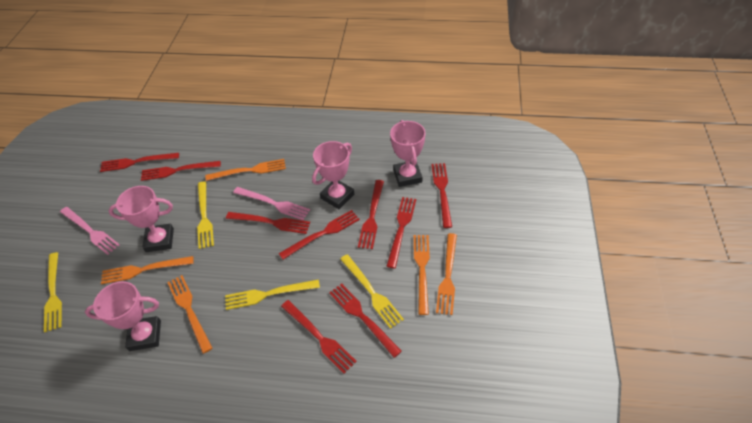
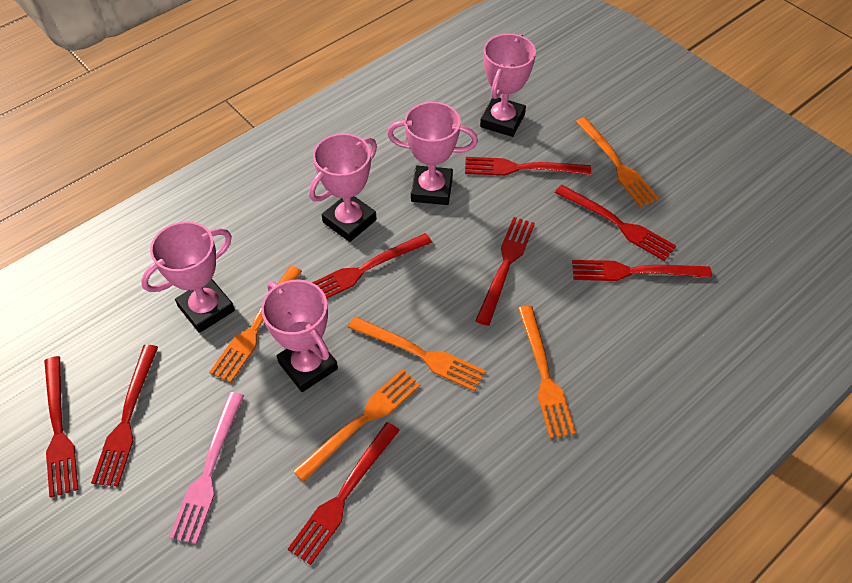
pink fork: [60,207,120,255] [233,187,310,220] = 2 -> [169,392,244,544] = 1
pink trophy: [85,281,161,351] [109,186,174,252] [312,141,354,209] [390,120,426,187] = 4 -> [141,221,235,333] [261,279,338,392] [309,133,377,242] [387,102,478,205] [480,34,536,137] = 5
red fork: [100,153,179,172] [141,161,221,181] [226,212,310,234] [279,210,360,260] [281,300,357,373] [329,283,402,358] [358,180,384,249] [386,197,416,268] [431,163,452,228] = 9 -> [44,356,78,498] [91,345,158,486] [288,422,400,565] [312,233,432,299] [465,157,591,176] [475,217,535,326] [555,185,676,261] [572,260,712,281] = 8
yellow fork: [44,252,62,333] [197,182,214,249] [225,279,320,310] [340,254,404,329] = 4 -> none = 0

